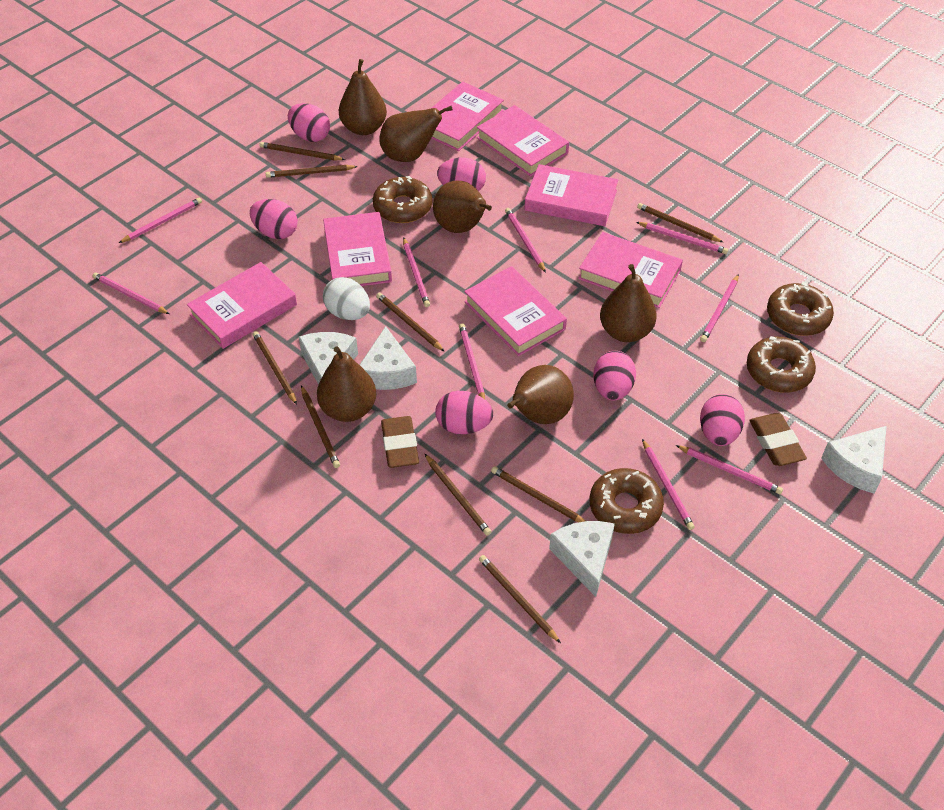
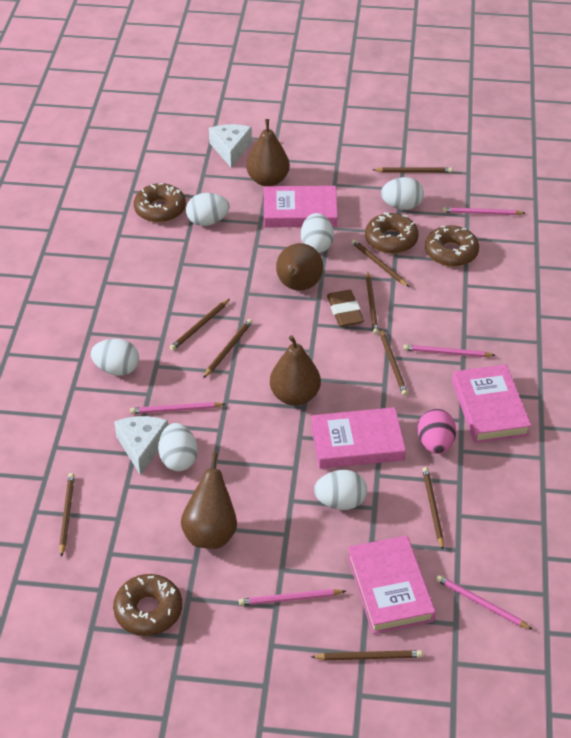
brown eraser: [381,416,419,468] [749,413,807,466] = 2 -> [327,290,364,327] = 1
brown pear: [317,346,376,422] [339,59,387,135] [380,106,453,162] [433,181,492,233] [507,365,574,424] [600,264,657,342] = 6 -> [181,453,237,549] [246,119,290,186] [270,335,321,406] [276,243,323,291] = 4
pink book: [187,262,297,349] [323,212,392,286] [431,82,504,151] [464,266,567,356] [477,105,569,177] [524,164,618,226] [578,232,683,308] = 7 -> [264,186,338,227] [311,407,406,469] [347,535,436,634] [452,364,531,443] = 4
pink egg: [250,199,298,239] [288,103,330,142] [435,391,493,434] [437,158,486,191] [593,351,636,401] [700,394,745,446] = 6 -> [417,409,456,454] = 1
pink pencil: [92,273,170,314] [119,197,202,243] [403,237,430,307] [459,323,485,399] [505,208,546,273] [636,222,728,254] [642,439,695,530] [676,445,783,494] [700,274,739,342] = 9 -> [130,402,226,414] [239,589,346,606] [403,345,495,357] [436,575,533,630] [442,207,525,215] = 5
white cheese: [299,332,358,385] [360,326,417,390] [549,521,615,597] [821,426,887,493] = 4 -> [114,416,168,475] [209,124,252,168] = 2
white egg: [323,277,370,320] = 1 -> [91,339,139,376] [158,423,198,471] [186,193,230,226] [301,213,334,253] [314,470,367,510] [381,177,424,210] = 6

